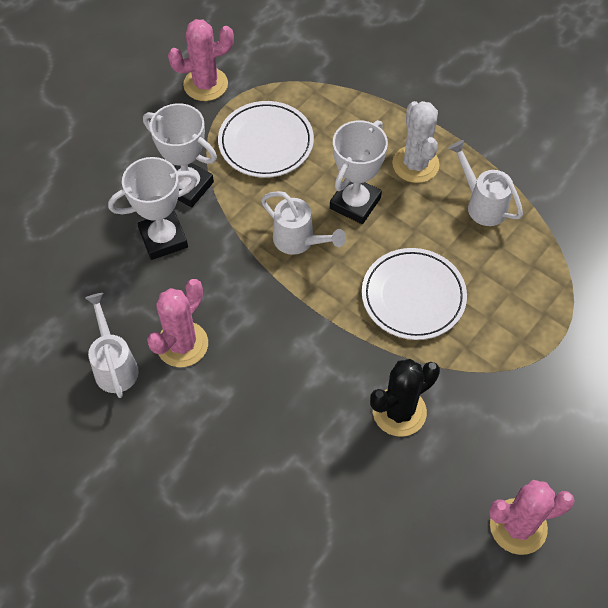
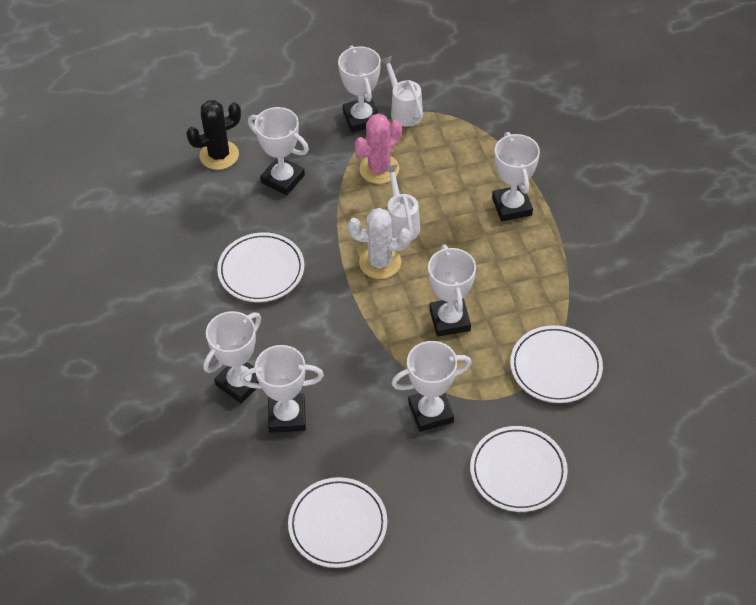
pink cactus: [147,279,208,367] [168,19,234,101] [489,480,575,555] = 3 -> [355,113,402,184] = 1
white plate: [218,101,314,178] [362,248,467,340] = 2 -> [217,232,304,302] [288,477,387,568] [470,426,568,512] [510,325,603,403] = 4
white trophy: [108,157,197,260] [143,103,217,207] [330,120,388,224] = 3 -> [203,311,261,404] [240,345,324,433] [248,107,309,195] [338,46,381,132] [392,341,472,432] [428,245,476,337] [492,132,540,222] = 7
white watering can: [85,293,139,398] [261,191,346,255] [448,140,523,226] = 3 -> [381,56,423,127] [384,164,420,241] = 2

